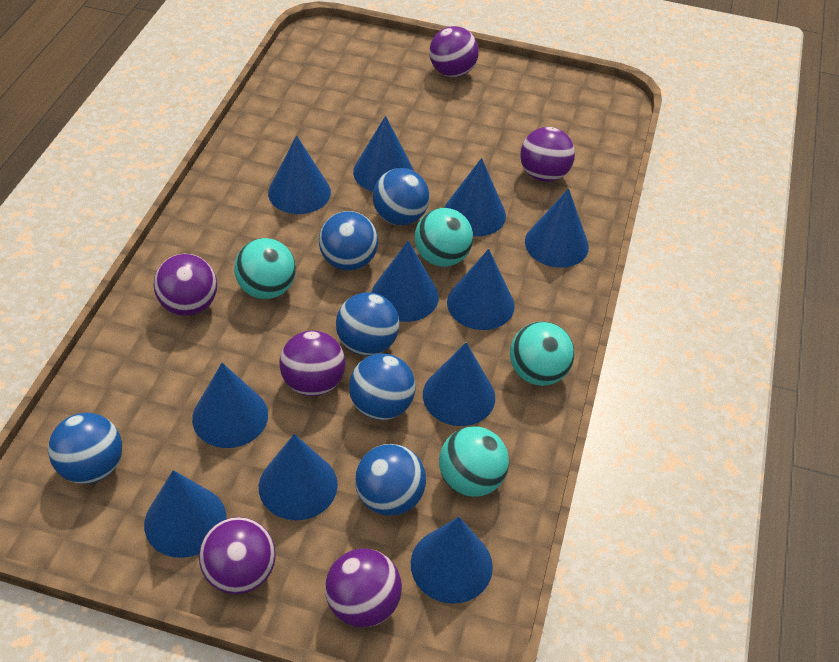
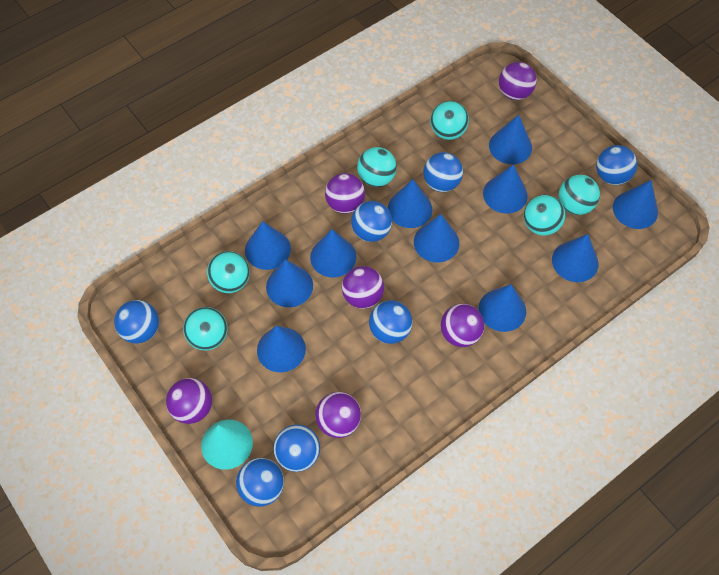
blue ball: [48,413,122,484] [319,211,378,271] [336,292,399,356] [349,353,416,420] [355,444,426,516] [373,168,430,225] = 6 -> [114,300,159,343] [236,458,284,507] [273,424,320,472] [351,201,392,242] [369,300,412,344] [423,152,463,192] [596,145,637,185] = 7
turquoise ball: [234,238,296,299] [415,208,473,267] [439,426,509,497] [510,322,575,386] = 4 -> [183,307,228,351] [207,251,249,293] [357,147,397,187] [430,101,469,140] [524,195,565,236] [558,175,600,215] = 6
turquoise cone: none = 0 -> [201,420,253,470] = 1

